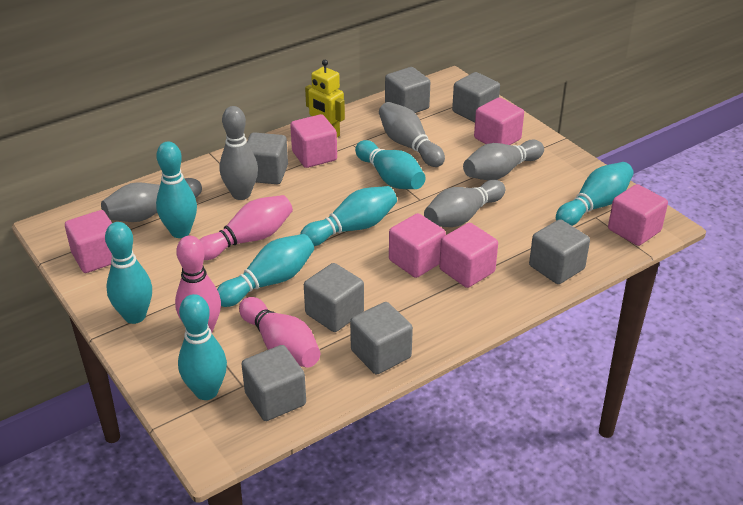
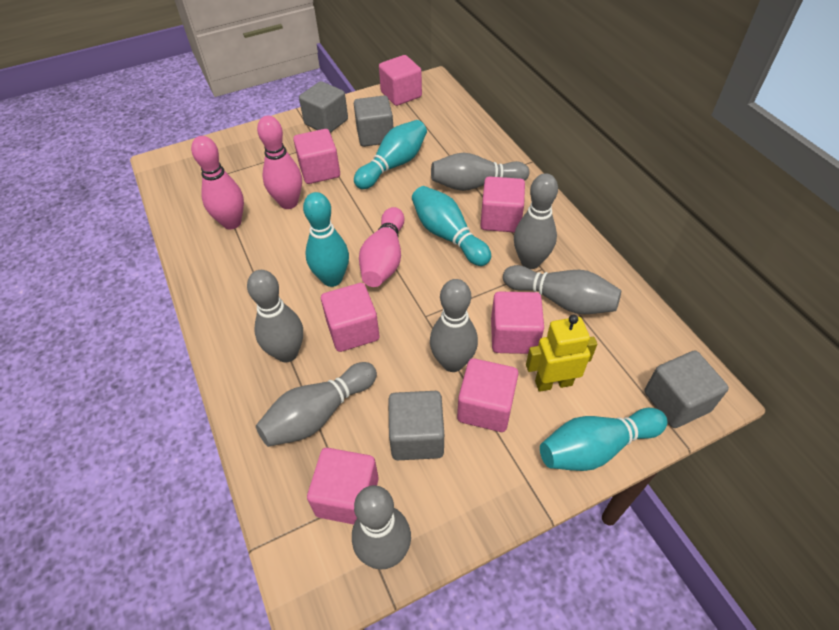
grey bowling pin: [101,178,202,222] [220,106,258,200] [379,102,445,167] [424,180,505,227] [463,140,544,180] = 5 -> [247,270,303,362] [256,362,377,447] [352,485,411,569] [430,279,478,372] [431,153,529,191] [503,265,621,314] [514,173,558,269] = 7
grey cube: [242,345,306,421] [247,132,288,184] [304,263,364,332] [350,302,413,374] [385,67,430,113] [452,72,500,123] [529,219,590,284] = 7 -> [299,81,348,133] [354,95,393,147] [388,391,444,460] [644,351,729,428] = 4
pink cube: [65,210,112,273] [290,114,337,168] [389,213,446,278] [439,223,498,288] [474,98,524,145] [608,184,668,246] = 6 -> [293,129,340,184] [307,448,379,525] [321,283,379,352] [379,55,422,106] [457,358,518,432] [480,176,525,233] [491,292,544,354] = 7
turquoise bowling pin: [105,222,152,324] [156,141,197,238] [178,294,227,400] [217,234,314,307] [300,186,397,246] [355,140,426,189] [556,162,634,226] = 7 -> [303,192,349,287] [354,120,427,189] [412,186,491,266] [540,408,667,471] = 4

